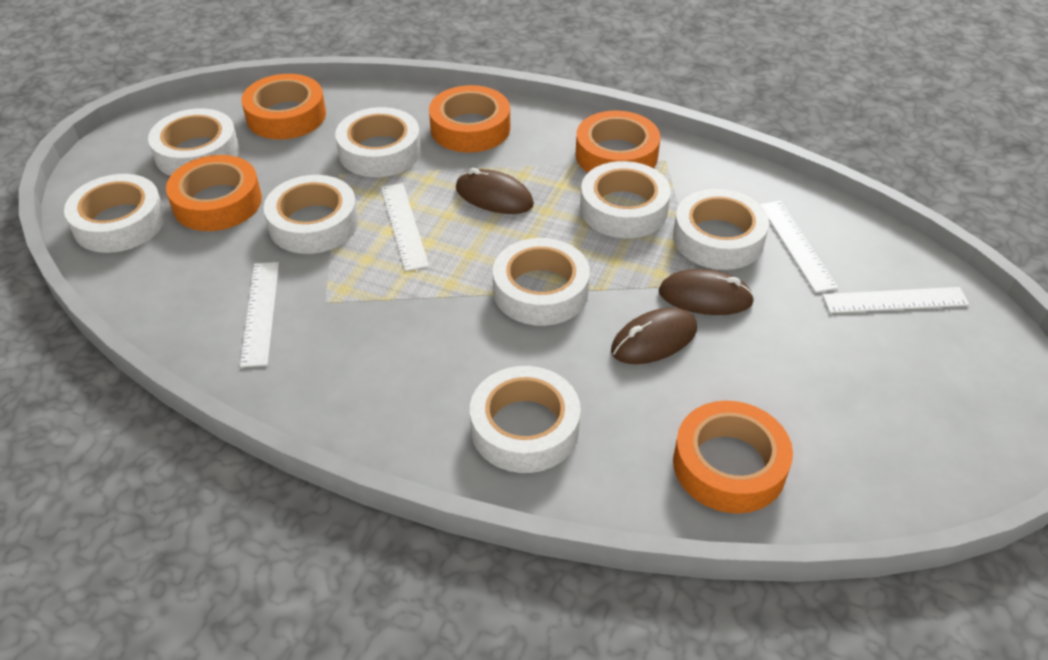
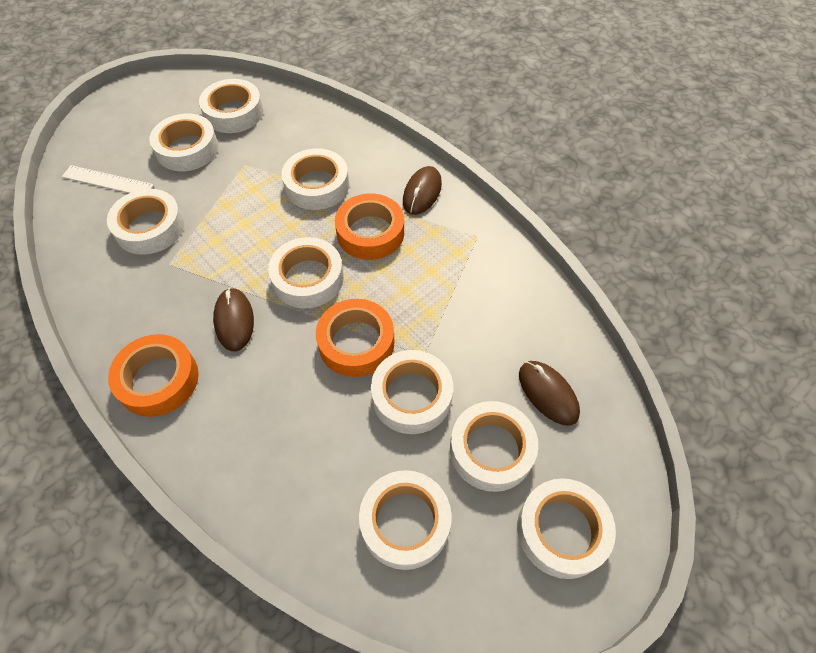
orange tape: [166,155,262,231] [241,74,326,139] [429,85,510,153] [576,111,660,172] [673,401,793,514] = 5 -> [108,334,199,417] [316,299,394,377] [335,193,404,260] = 3
white ruler: [240,262,279,367] [381,183,429,271] [760,201,838,293] [823,287,969,313] = 4 -> [62,165,154,193] = 1
white tape: [64,174,165,253] [148,108,239,176] [264,175,359,254] [335,107,421,177] [470,366,581,473] [493,238,590,326] [580,161,671,238] [673,189,769,270] = 8 -> [107,189,184,255] [149,114,219,171] [199,79,263,133] [268,237,344,309] [281,148,349,210] [359,470,452,570] [371,350,453,434] [450,401,538,492] [517,478,616,579] = 9

